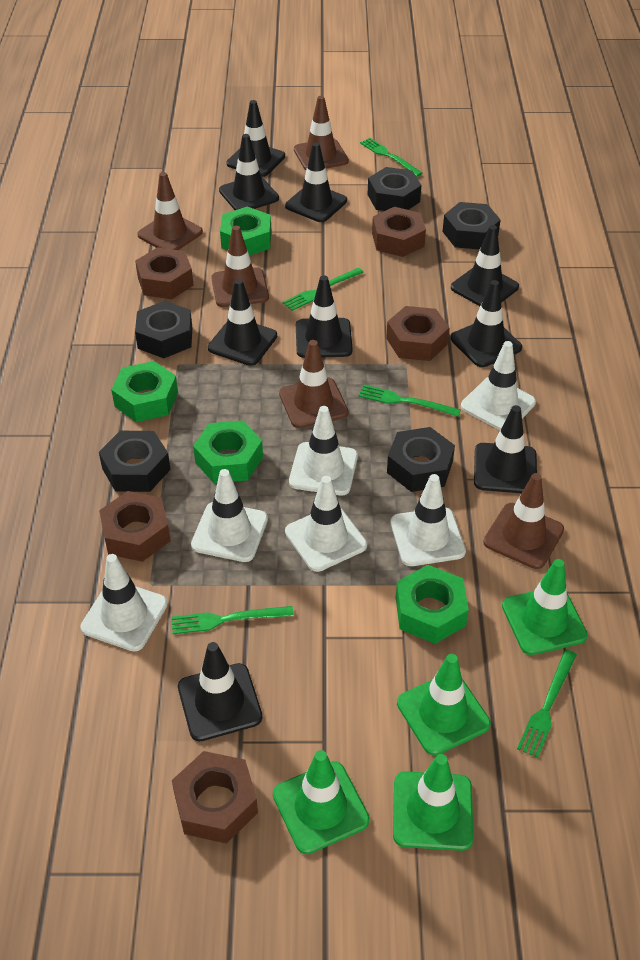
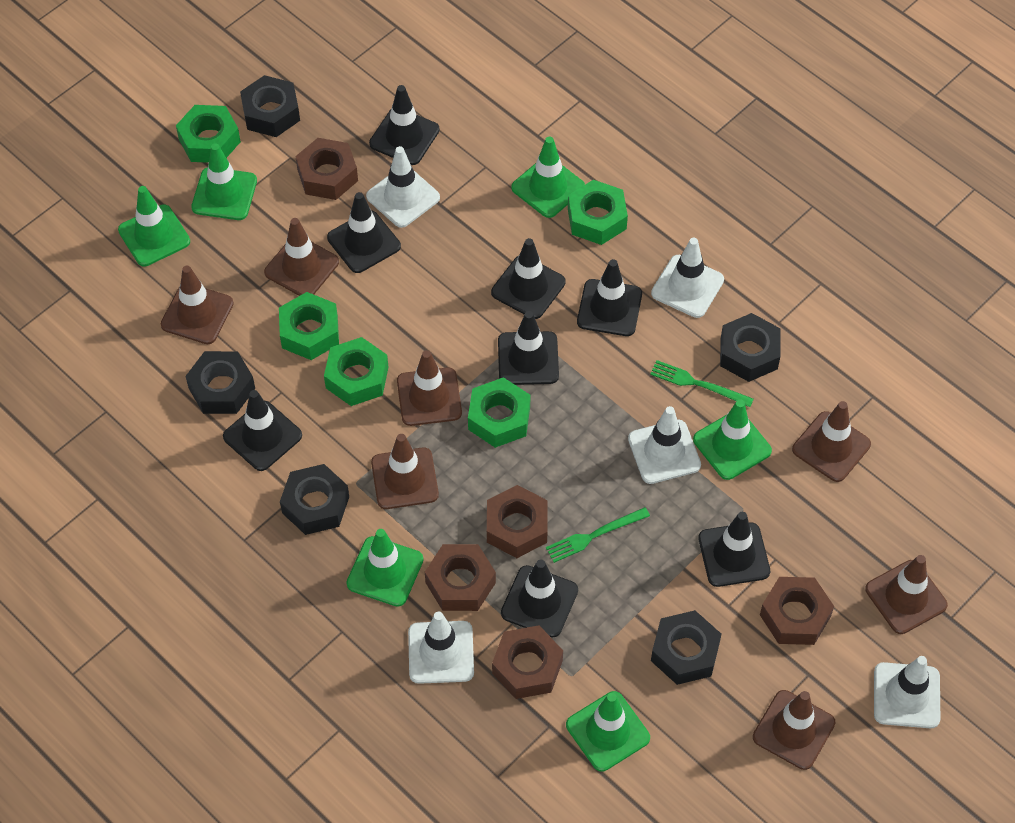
black traffic cone: [178,642,263,741] [208,279,277,366] [219,134,279,210] [226,100,285,177] [285,143,347,222] [296,275,353,358] [450,280,522,367] [451,225,519,306] [474,405,537,493] = 9 -> [223,390,302,471] [327,192,401,273] [369,85,440,165] [491,238,566,319] [498,311,559,385] [501,559,578,638] [577,259,642,336] [698,512,770,587] = 8
brown traffic cone: [137,172,203,250] [211,226,269,307] [279,340,348,428] [294,96,349,170] [483,473,564,569] = 5 -> [161,266,234,344] [264,218,339,296] [371,434,439,509] [397,350,462,426] [753,690,835,770] [792,401,871,482] [865,555,948,634] = 7
green fork: [172,606,294,634] [283,268,364,311] [359,385,461,417] [360,138,422,176] [517,650,577,758] = 5 -> [546,507,650,563] [650,360,754,407] = 2
green nut: [111,361,178,422] [193,421,263,483] [220,206,271,256] [396,565,469,644] = 4 -> [176,105,241,163] [279,292,339,360] [324,337,388,406] [468,377,530,448] [568,180,628,245] = 5
green traffic cone: [273,750,370,854] [393,754,473,851] [397,654,491,756] [502,559,588,655] = 4 -> [118,186,190,266] [191,143,257,220] [346,529,424,607] [511,137,585,218] [566,691,650,772] [693,400,772,480] = 6
white traffic cone: [80,554,168,652] [191,469,268,562] [285,476,367,572] [289,406,358,495] [391,474,466,566] [461,341,536,430] = 6 -> [366,146,440,228] [408,611,474,684] [628,406,701,484] [651,238,724,318] [874,656,940,728] = 5

